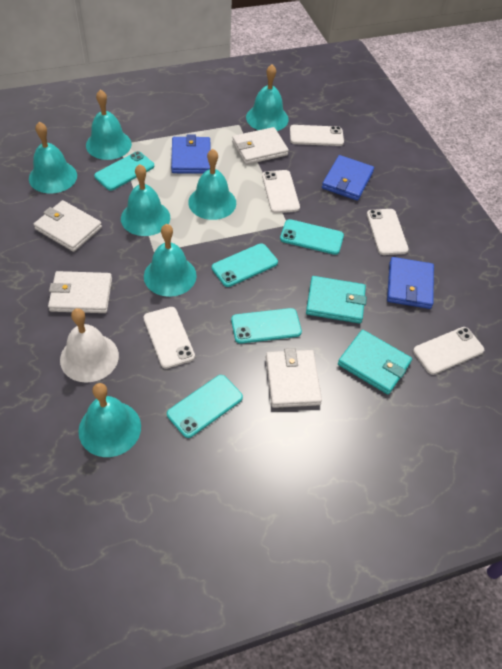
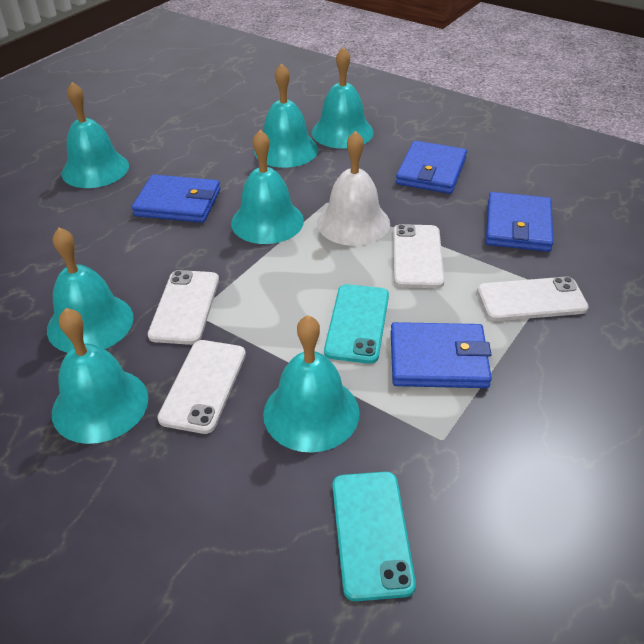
blue wallet: [171,135,211,174] [322,155,374,201] [387,257,434,309] = 3 -> [132,174,220,223] [391,322,492,388] [396,141,467,194] [486,192,554,252] = 4
turquoise phone: [94,151,154,191] [167,375,243,438] [212,243,278,287] [231,308,302,344] [280,219,344,255] = 5 -> [324,284,389,364] [333,472,416,601] = 2
turquoise wallet: [306,276,367,324] [338,330,412,395] = 2 -> none = 0
white phone: [143,307,195,369] [262,170,300,213] [290,125,344,146] [367,209,409,255] [413,327,484,375] = 5 -> [148,270,219,345] [157,340,246,434] [393,224,445,288] [477,277,589,321] = 4
white wallet: [34,200,102,252] [48,271,112,313] [232,127,289,165] [266,348,322,408] = 4 -> none = 0

